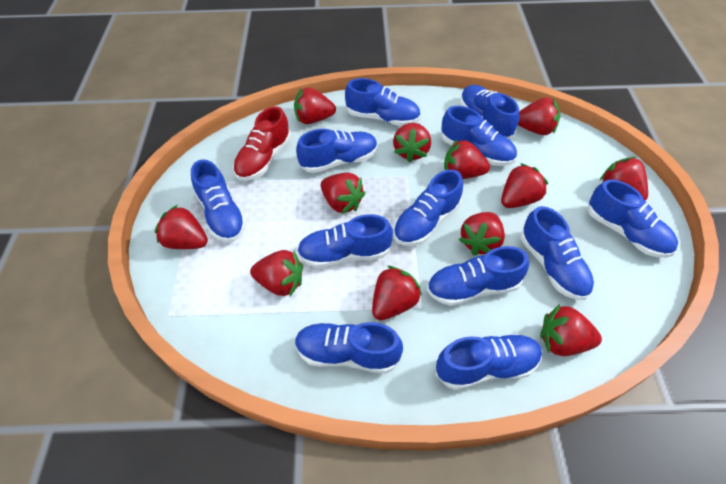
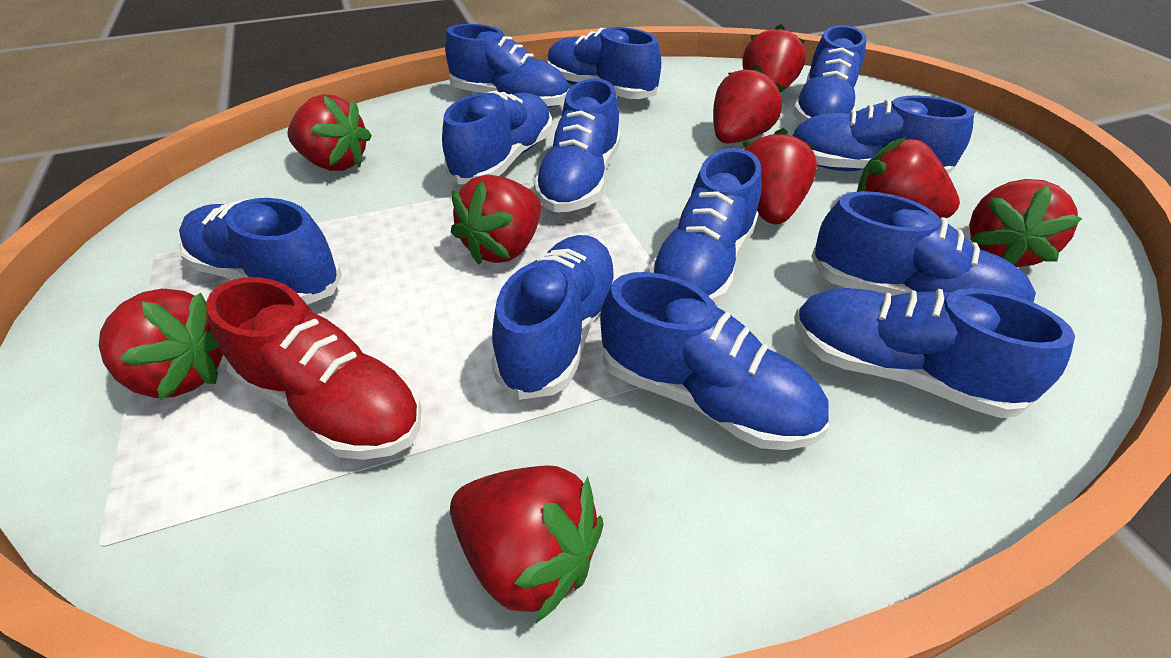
red strawberry: [155,205,208,249] [250,250,303,296] [294,87,336,124] [321,172,365,214] [372,266,422,320] [393,123,431,163] [444,139,490,179] [459,212,505,255] [501,163,548,208] [518,98,560,135] [540,304,602,356] [600,157,648,200] = 12 -> [99,289,223,400] [287,94,372,171] [450,465,604,623] [451,175,541,265] [713,65,784,144] [742,24,806,90] [743,128,817,224] [857,137,960,218] [969,179,1082,267] = 9

